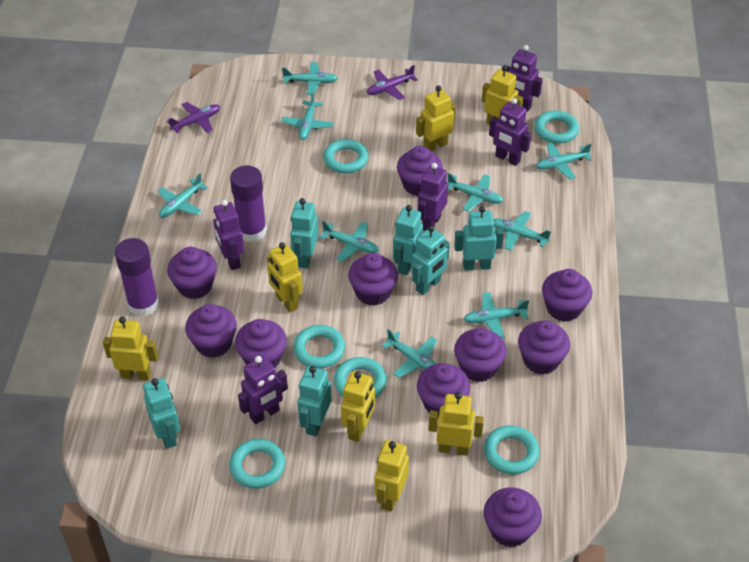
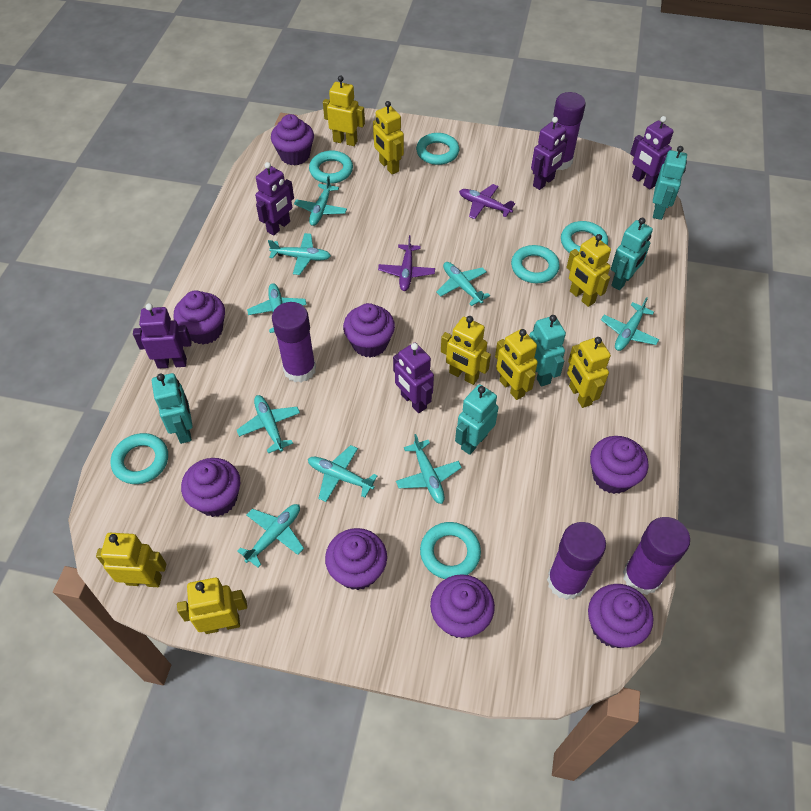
purple cupcake: [167,247,217,299] [185,304,237,358] [235,319,287,368] [348,253,398,306] [397,146,443,196] [417,363,470,417] [454,328,507,382] [484,487,542,547] [518,320,570,375] [542,269,592,322] = 10 -> [174,290,225,345] [181,458,240,517] [271,114,314,165] [325,528,387,590] [343,303,395,358] [430,574,495,638] [588,584,653,648] [590,436,649,494] = 8
purple glue stick: [115,238,159,316] [230,165,267,242] = 2 -> [272,302,316,383] [547,522,606,600] [554,92,586,170] [623,517,690,595] = 4
turquoise robot: [143,378,180,449] [290,198,318,269] [297,366,332,436] [393,205,423,275] [411,226,450,295] [454,206,504,271] = 6 -> [152,373,193,444] [455,384,498,455] [529,315,566,386] [611,218,653,290] [653,146,687,220] = 5
yellow robot: [103,317,158,381] [267,242,303,312] [341,371,375,442] [375,440,409,511] [416,86,456,151] [428,392,484,456] [482,65,523,125] = 7 -> [96,533,167,587] [177,578,247,634] [323,76,365,146] [373,101,404,175] [441,316,491,385] [495,329,538,400] [566,234,611,307] [567,337,611,408] = 8

